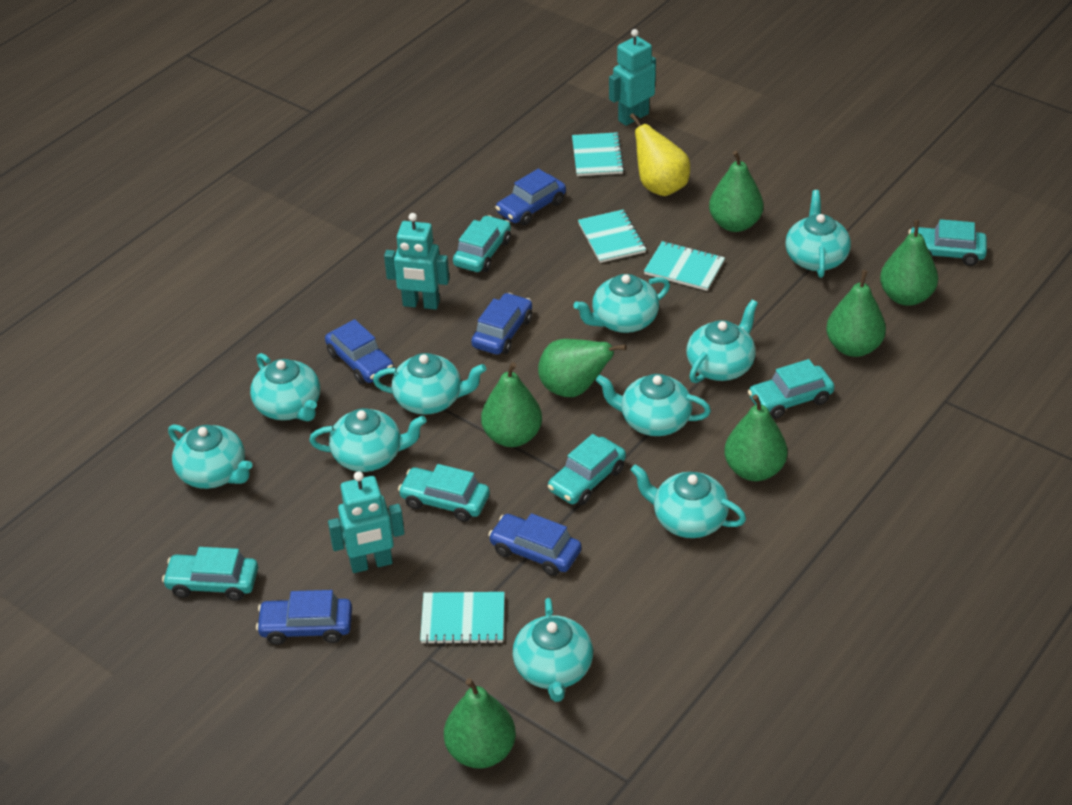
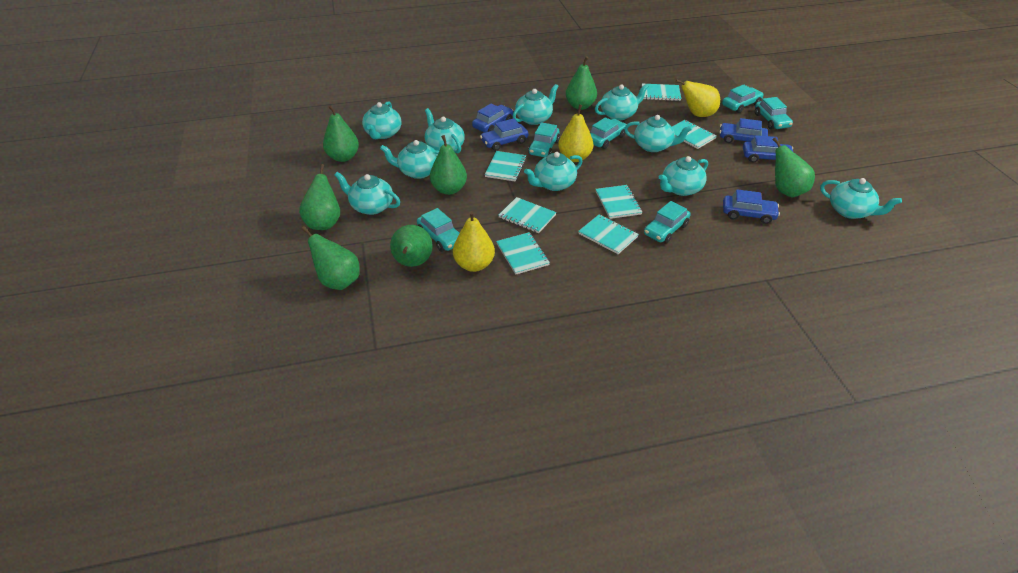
turquoise notebook: [420,592,505,644] [572,132,625,176] [578,210,646,263] [644,241,725,291] = 4 -> [485,151,527,182] [496,232,550,275] [499,197,556,233] [578,214,639,254] [596,185,642,219] [642,84,681,101] [672,120,717,149] = 7
turquoise robot: [328,471,404,573] [384,213,449,310] [609,29,656,126] = 3 -> none = 0
yellow pear: [630,113,690,196] = 1 -> [453,211,495,272] [558,104,593,162] [676,79,720,117] = 3

